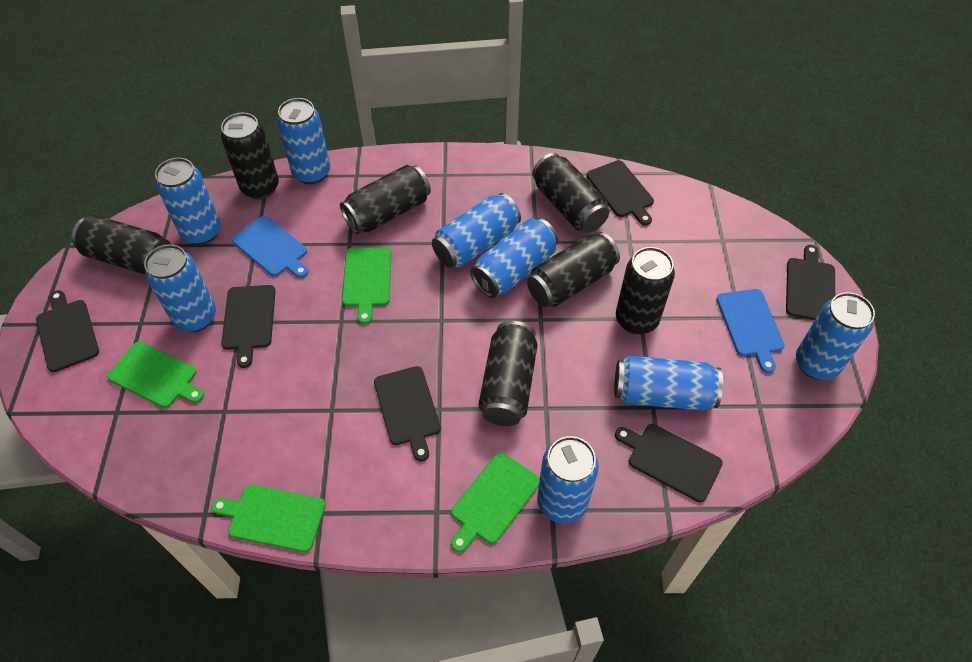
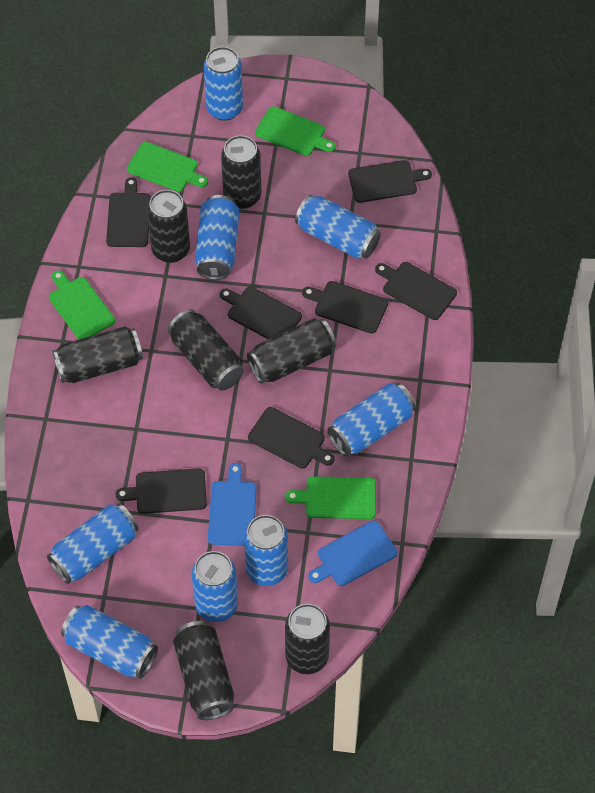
black cutting board: [36,290,99,372] [221,285,276,368] [374,366,441,461] [586,160,654,225] [615,424,723,502] [786,245,835,320] = 6 -> [106,177,151,247] [115,468,207,514] [220,286,302,339] [248,407,335,468] [302,281,388,334] [348,160,432,203] [375,262,457,320] = 7

